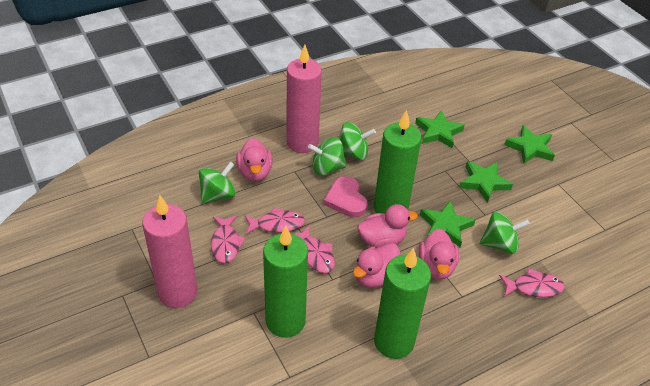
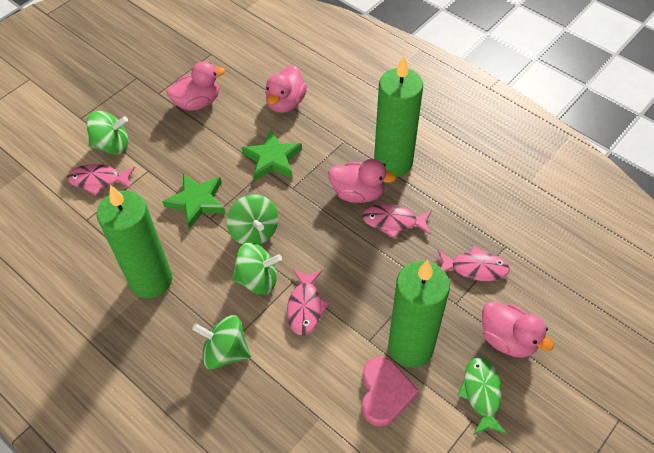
green fish: none = 0 -> [457,357,507,435] = 1
green star: [415,110,465,148] [420,201,475,247] [459,161,513,203] [504,125,555,164] = 4 -> [162,173,226,229] [241,130,302,180] = 2
pink candle: [142,195,198,308] [287,45,322,153] = 2 -> none = 0

